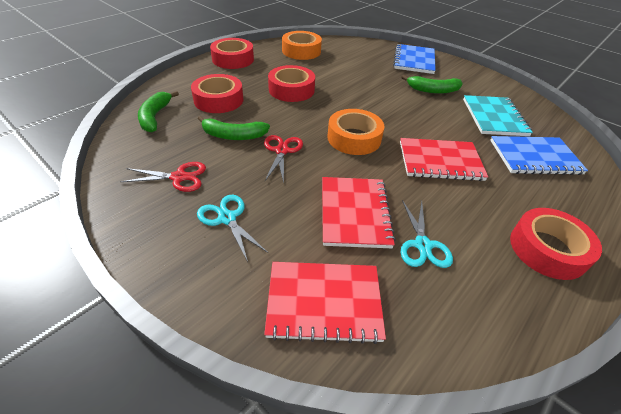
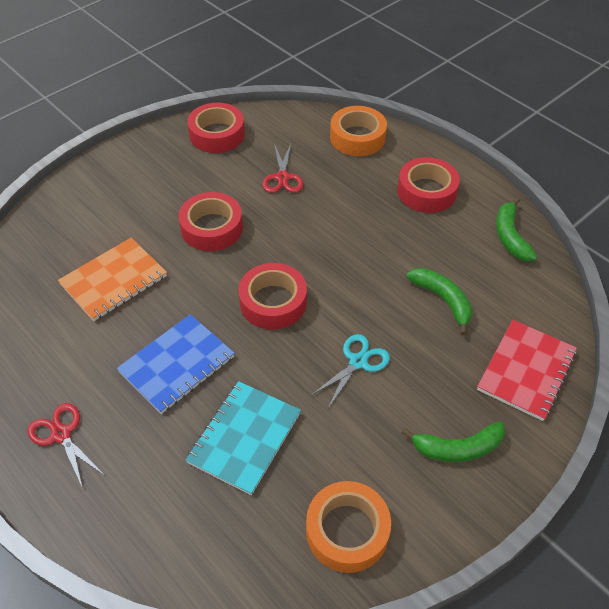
blue notebook: [393,44,436,74] [490,136,588,175] = 2 -> [117,314,235,414] = 1
orange notebook: none = 0 -> [58,237,167,321] = 1
red notebook: [264,262,386,344] [322,177,396,248] [400,138,488,181] = 3 -> [477,320,577,421] = 1
turquoise scissors: [197,195,268,262] [401,200,453,268] = 2 -> [311,334,390,408] = 1

